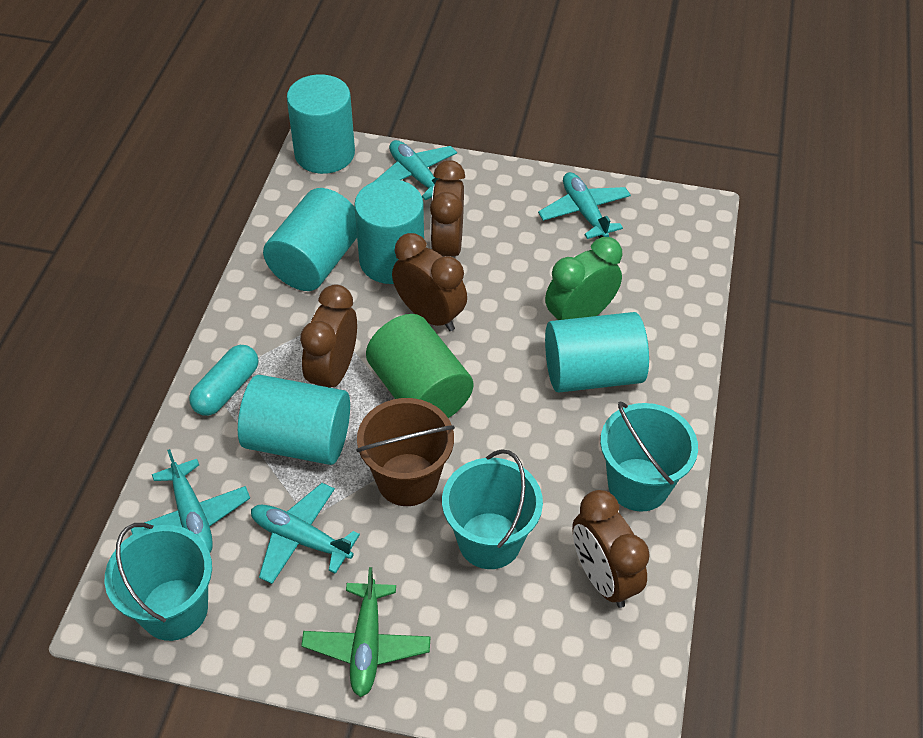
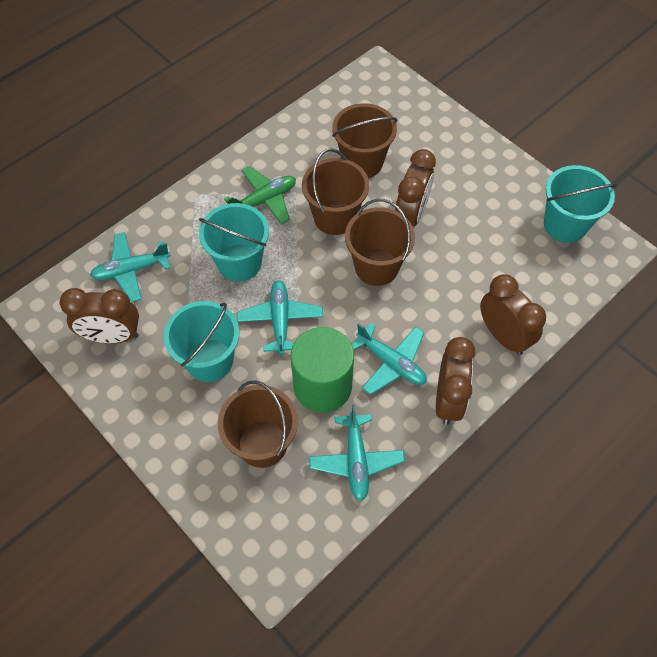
brown bucket: [356,398,455,506] = 1 -> [218,381,298,468] [302,148,369,235] [332,103,398,178] [345,199,415,286] = 4
green clock: [545,237,622,320] = 1 -> none = 0
turquoise capsule: [189,345,258,416] = 1 -> none = 0
turquoise cylinder: [238,375,350,465] [263,188,357,291] [287,74,355,174] [354,179,424,284] [545,312,649,393] = 5 -> none = 0

